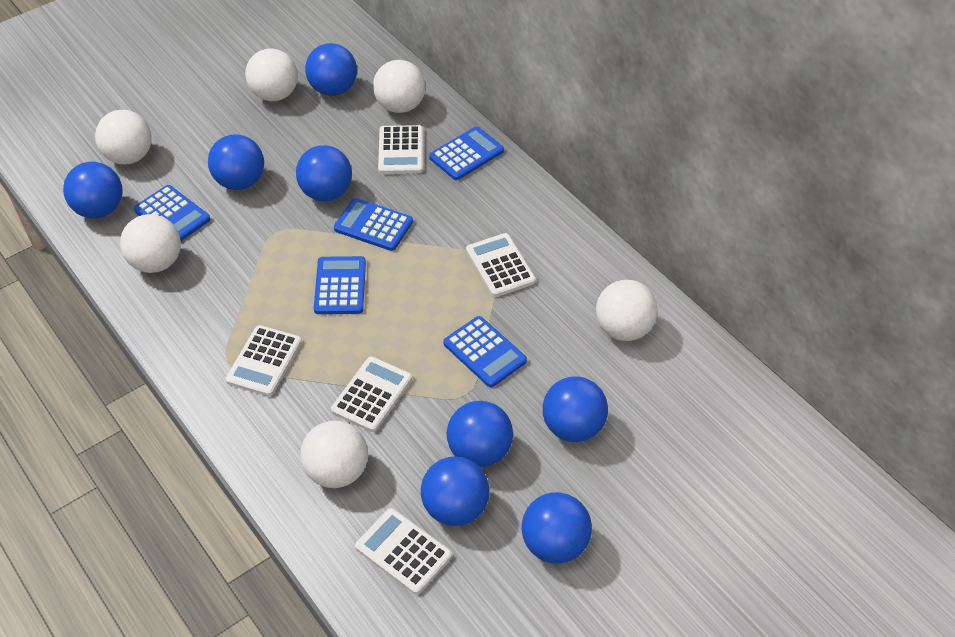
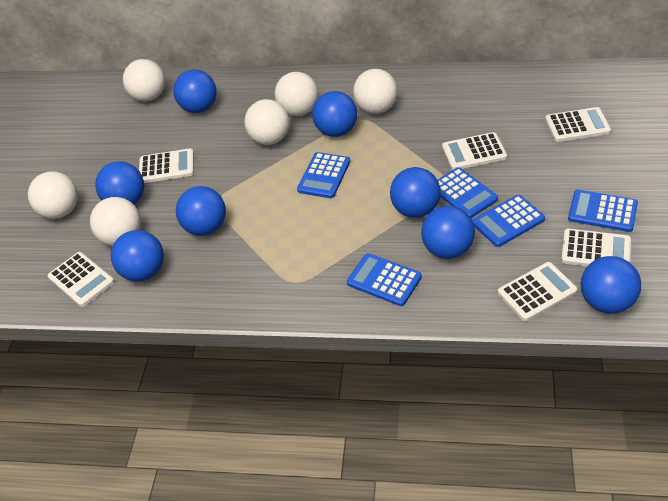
white calculator: [225,325,302,396] [331,356,412,432] [355,508,452,595] [378,125,423,174] [466,233,536,297] = 5 -> [48,252,114,307] [139,148,194,183] [442,132,507,170] [498,262,577,321] [545,107,611,142] [561,229,631,266] = 6

